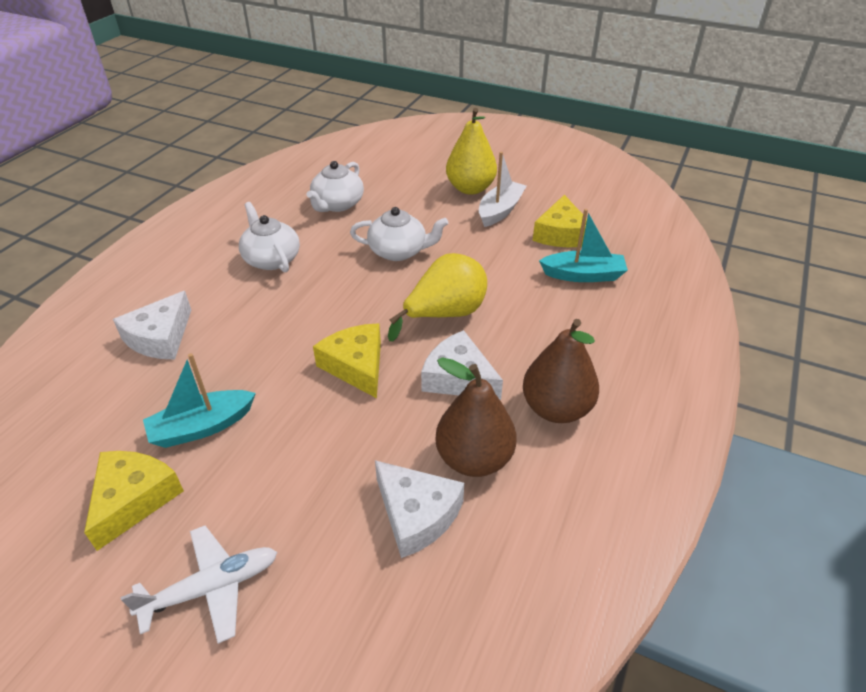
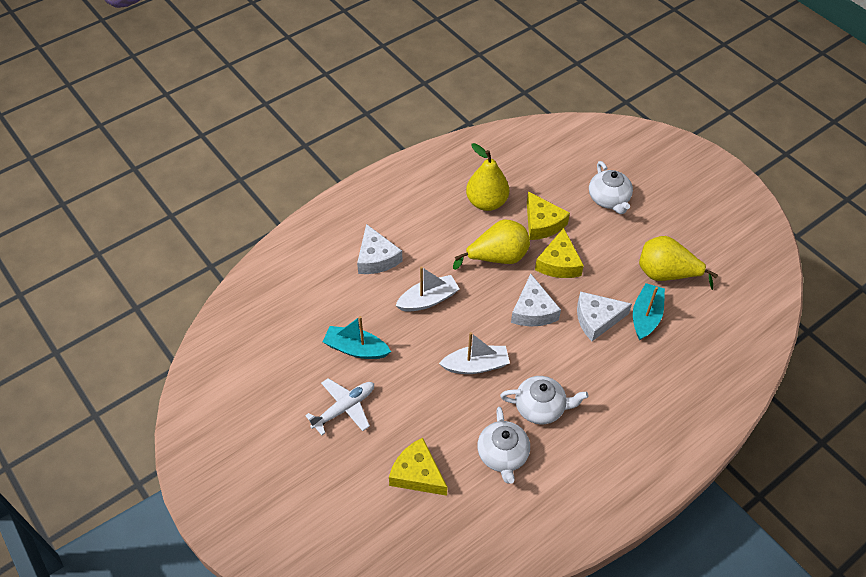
brown pear: [435,357,516,477] [523,319,599,423] = 2 -> none = 0
white boat: [479,152,526,227] = 1 -> [395,266,460,312] [439,332,510,374] = 2
yellow pear: [388,253,487,341] [446,108,497,195] = 2 -> [453,219,530,270] [466,143,509,211] [639,236,718,290] = 3

